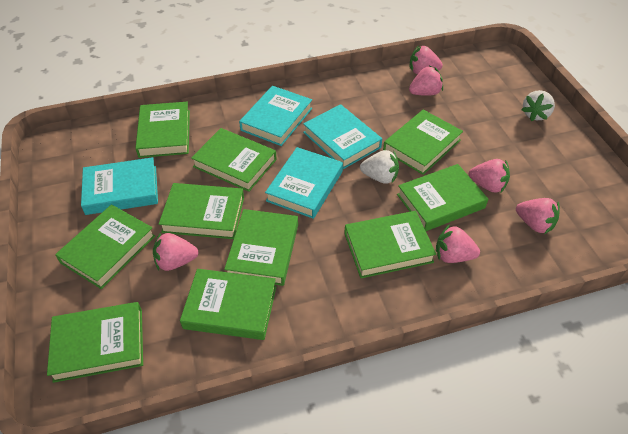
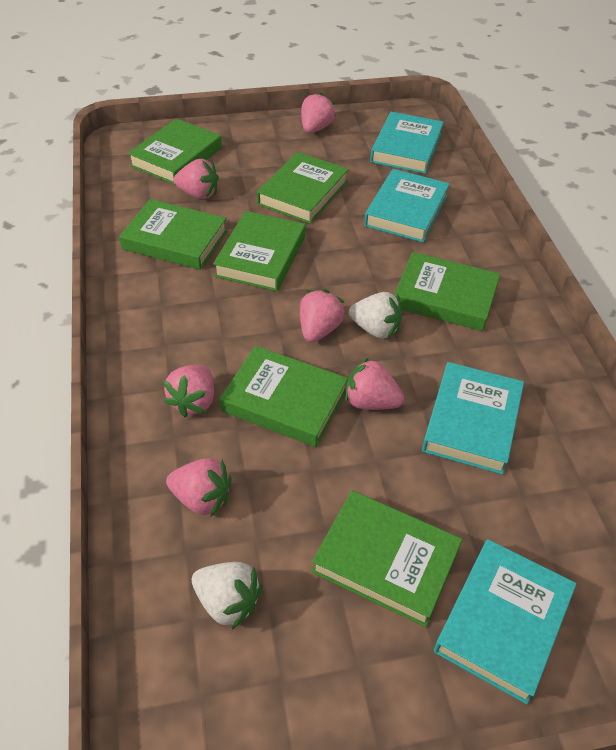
green book: [47,302,143,383] [55,204,155,289] [135,102,190,158] [159,183,244,239] [180,269,276,340] [191,128,277,192] [224,209,298,286] [344,211,436,278] [383,110,463,175] [397,164,488,231] = 10 -> [119,199,227,270] [128,118,222,185] [213,211,306,291] [220,346,348,447] [257,152,349,224] [312,490,462,627] [394,252,500,331] = 7

